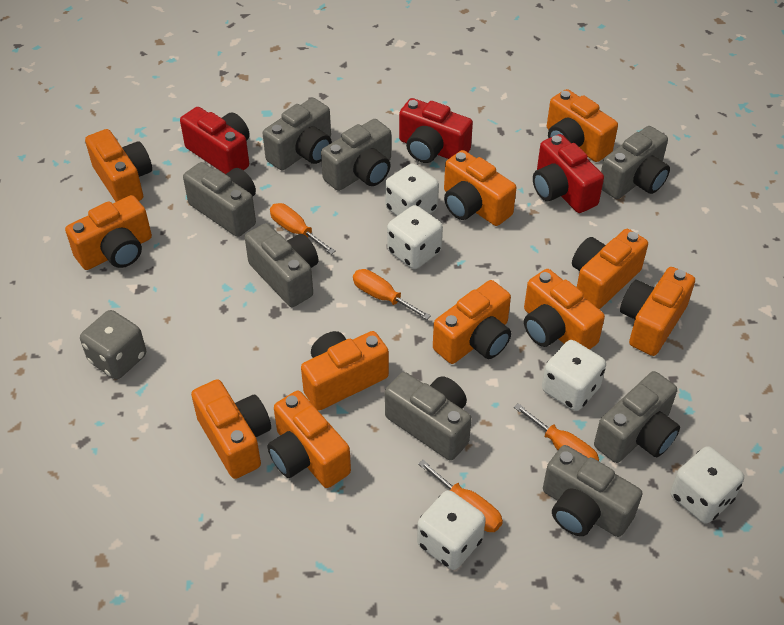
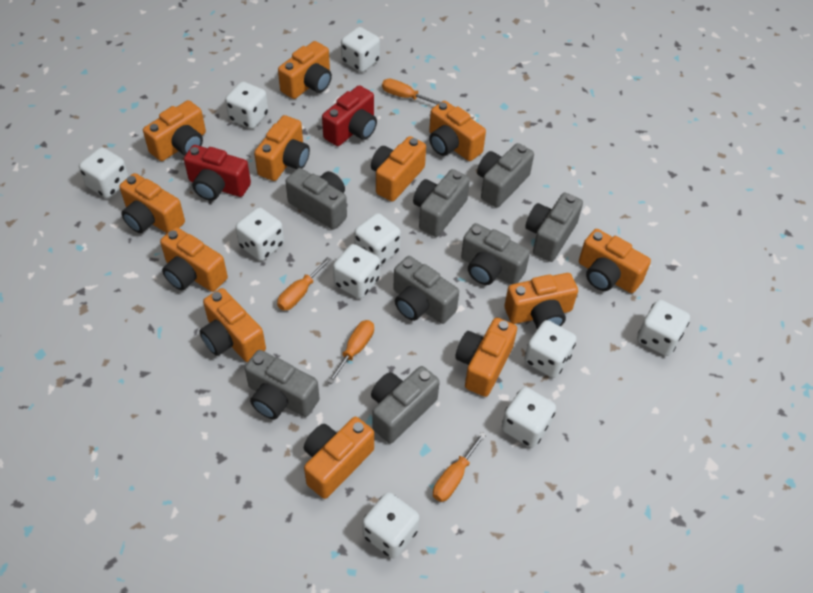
grey dice: [80,310,146,379] = 1 -> none = 0
orange camera: [65,195,152,270] [85,129,152,202] [191,379,271,479] [267,391,351,488] [301,331,389,411] [433,280,511,364] [444,150,516,226] [524,269,605,350] [547,89,618,162] [572,229,648,310] [620,267,695,356] = 11 -> [119,173,185,233] [143,100,206,161] [160,227,228,292] [199,288,266,362] [254,115,310,181] [278,41,332,99] [304,417,374,499] [371,136,426,202] [429,101,486,161] [455,317,517,397] [504,273,578,329] [579,229,651,293] = 12
red camera: [180,107,250,174] [399,98,473,163] [533,134,604,213] = 3 -> [184,145,251,201] [322,85,377,146] = 2
white dice: [385,163,439,216] [387,205,443,269] [417,490,486,570] [542,340,606,411] [670,446,744,524] = 5 -> [79,147,129,198] [225,81,268,129] [235,207,284,261] [333,244,380,299] [341,27,380,72] [354,213,401,266] [362,492,419,558] [501,387,556,448] [524,320,577,378] [637,300,690,356] = 10

